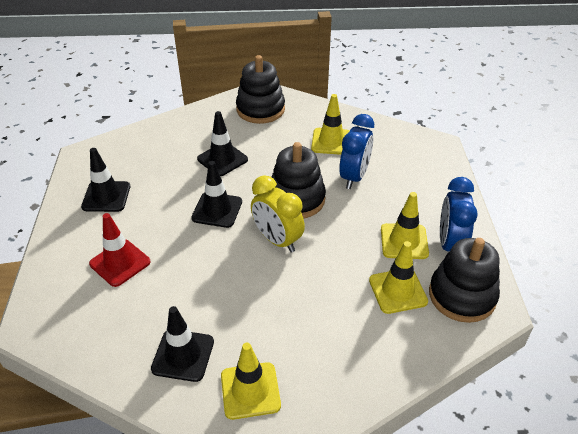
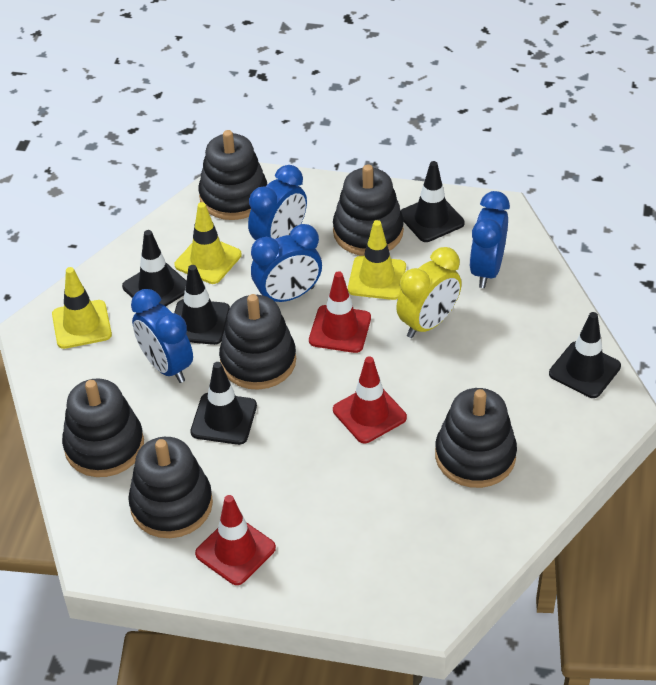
black stacking toy: [236,55,285,124] [272,142,326,219] [429,238,500,323] = 3 -> [62,378,144,477] [128,437,213,538] [199,130,267,220] [219,294,296,390] [333,164,404,256] [435,388,517,488] = 6
black traffic cone: [81,148,130,212] [151,306,214,382] [191,161,242,228] [197,111,248,176] = 4 -> [122,230,186,306] [174,265,230,345] [190,362,257,445] [401,161,465,242] [549,312,621,398] = 5
blue clock: [339,114,374,189] [440,177,478,252] = 2 -> [131,289,193,383] [248,165,307,240] [251,224,322,302] [469,191,510,288] = 4
red traffic cone: [89,213,150,287] = 1 -> [195,495,276,585] [309,271,371,353] [333,356,407,443] = 3
yellow traffic cone: [221,343,281,420] [311,94,349,155] [369,241,428,314] [381,192,429,259] = 4 -> [52,267,112,349] [175,202,242,284] [348,220,406,300] = 3

